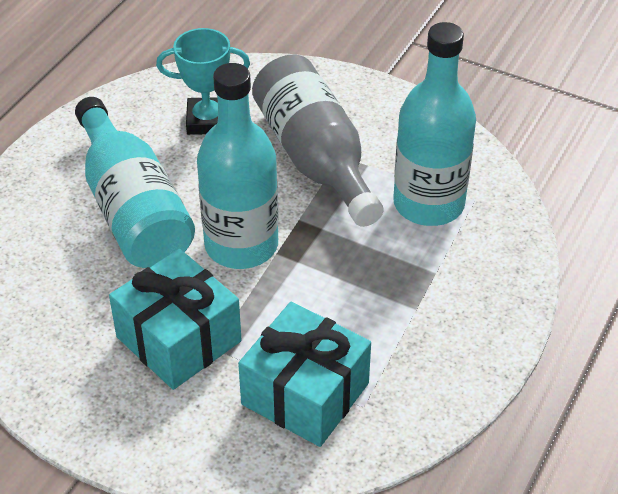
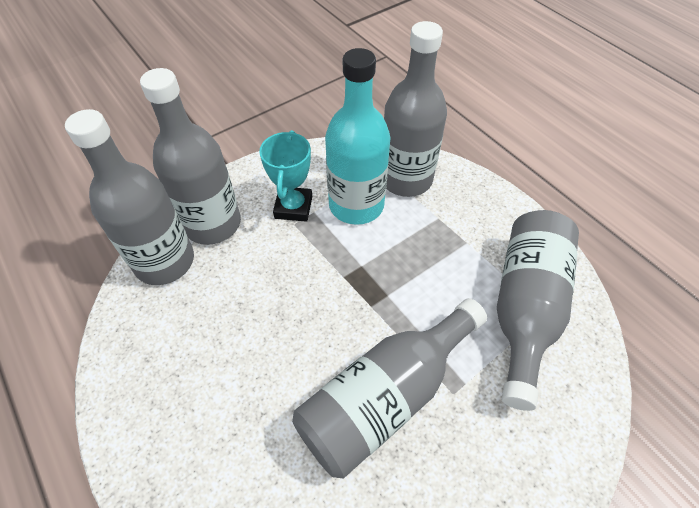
grey bottle: [252,54,384,227] = 1 -> [65,109,194,285] [140,68,241,245] [292,298,487,478] [384,21,447,197] [497,210,579,411] = 5
turquoise bottle: [75,97,195,268] [197,63,278,269] [393,22,476,226] = 3 -> [325,48,391,225] = 1
turquoise gift: [109,249,242,390] [238,302,371,447] = 2 -> none = 0

